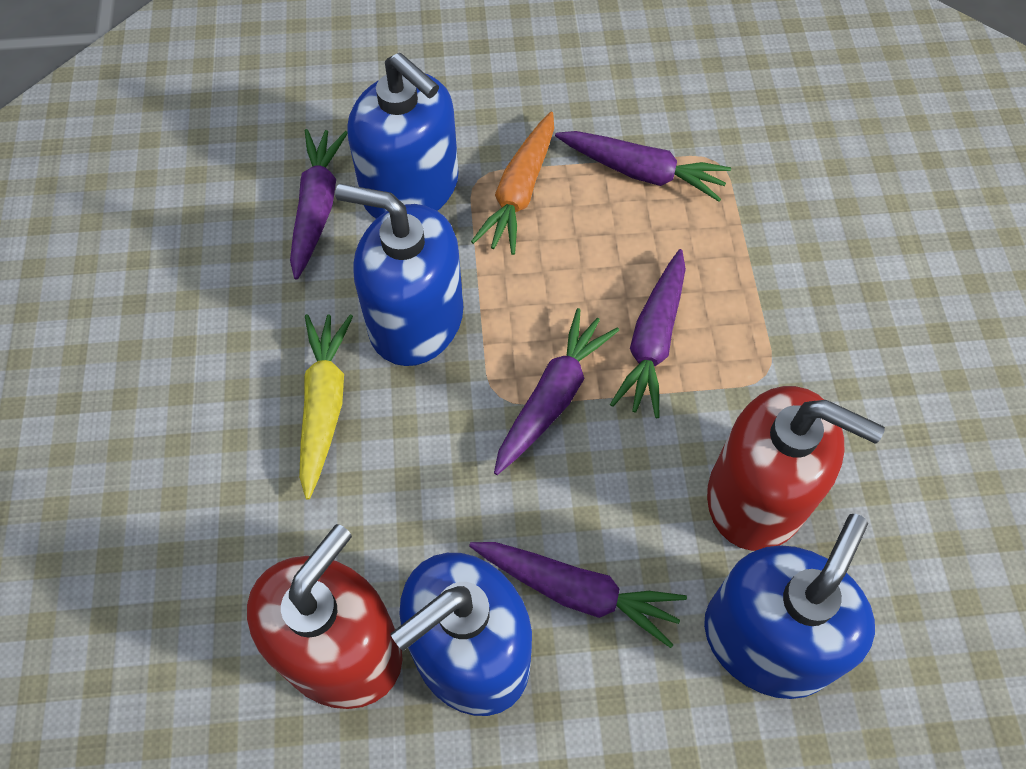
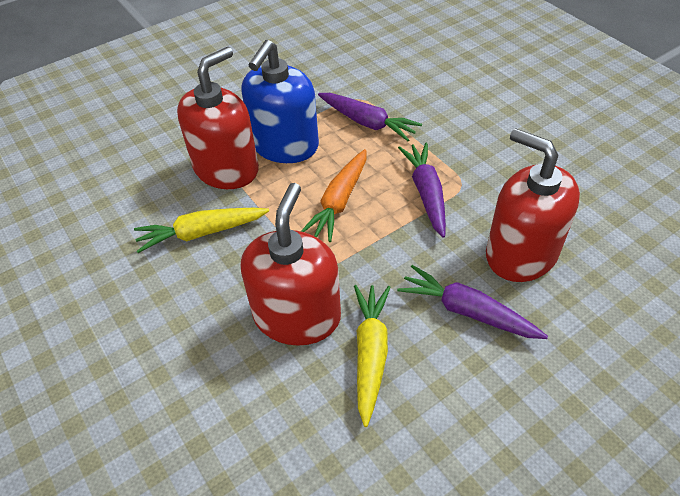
blue soap dispenser: [335,184,463,366] [347,53,459,219] [391,553,532,716] [704,514,875,699] = 4 -> [241,40,319,163] = 1
purple carrot: [290,129,348,279] [469,542,687,648] [494,308,619,475] [555,131,731,202] [610,249,686,418] = 5 -> [318,93,422,141] [397,265,548,339] [398,143,446,238] = 3
red soap dispenser: [247,524,402,709] [707,386,885,551] = 2 -> [177,47,259,189] [241,183,341,346] [486,128,580,282] = 3
yellow carrot: [299,314,353,500] = 1 -> [134,208,269,253] [354,285,391,427] = 2

